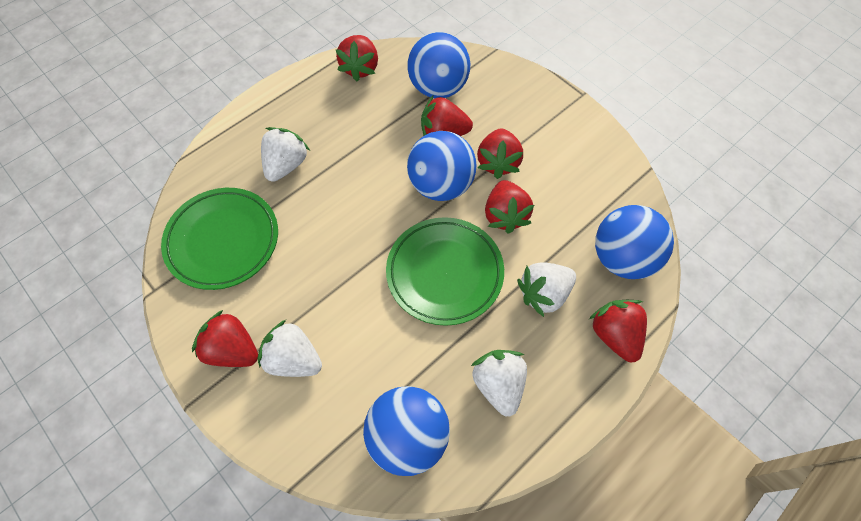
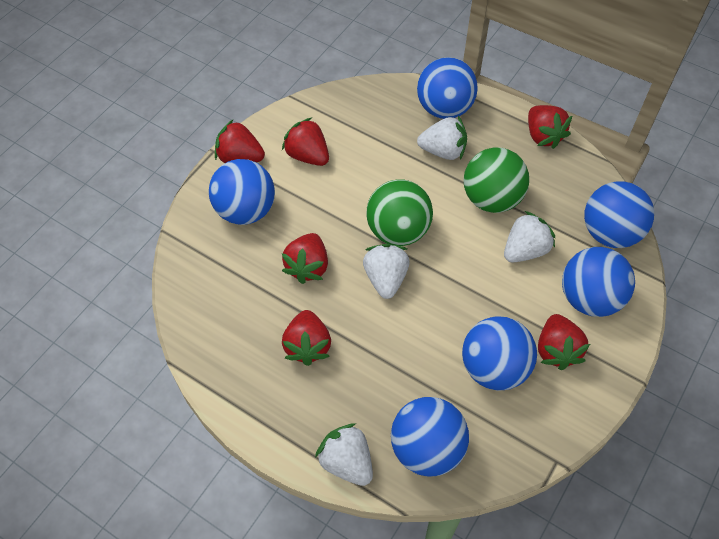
blue ball: [363,386,450,476] [407,32,470,98] [407,131,476,201] [595,205,674,279] = 4 -> [209,159,275,225] [391,397,469,477] [417,57,478,119] [462,316,537,390] [562,247,635,317] [584,181,654,248] = 6
green ball: none = 0 -> [366,179,433,246] [463,147,529,213] = 2
green plate: [161,188,278,290] [386,217,504,326] = 2 -> none = 0

